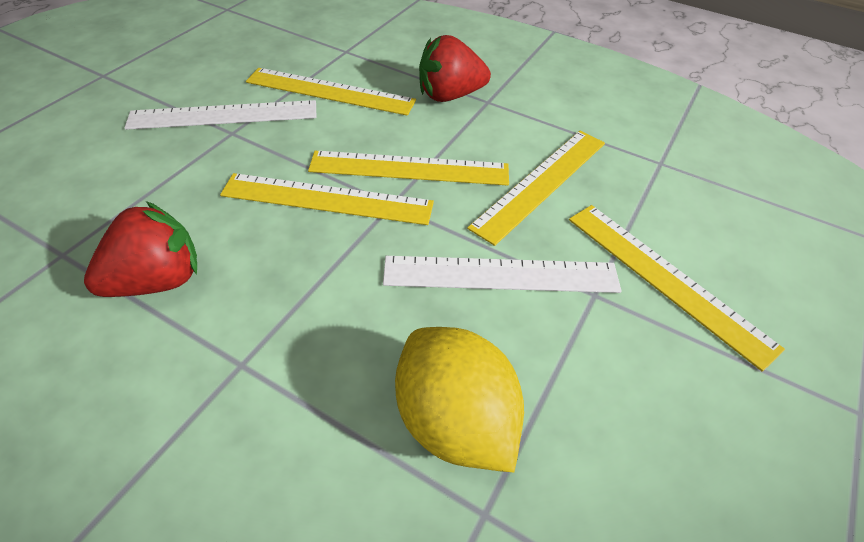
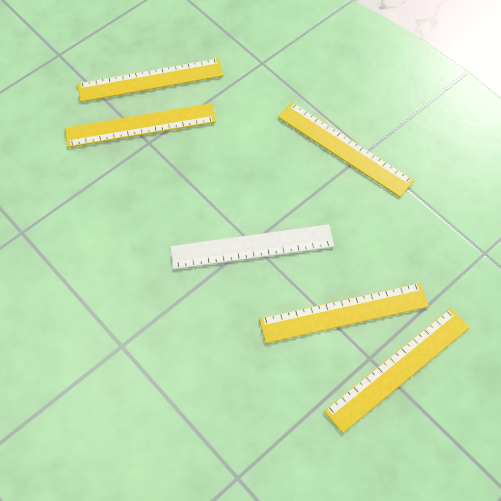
red strawberry: [84,201,197,297] [419,35,491,102] = 2 -> none = 0
white ruler: [124,100,316,130] [383,256,622,293] = 2 -> [170,224,334,269] = 1
yellow lemon: [395,327,524,472] = 1 -> none = 0

